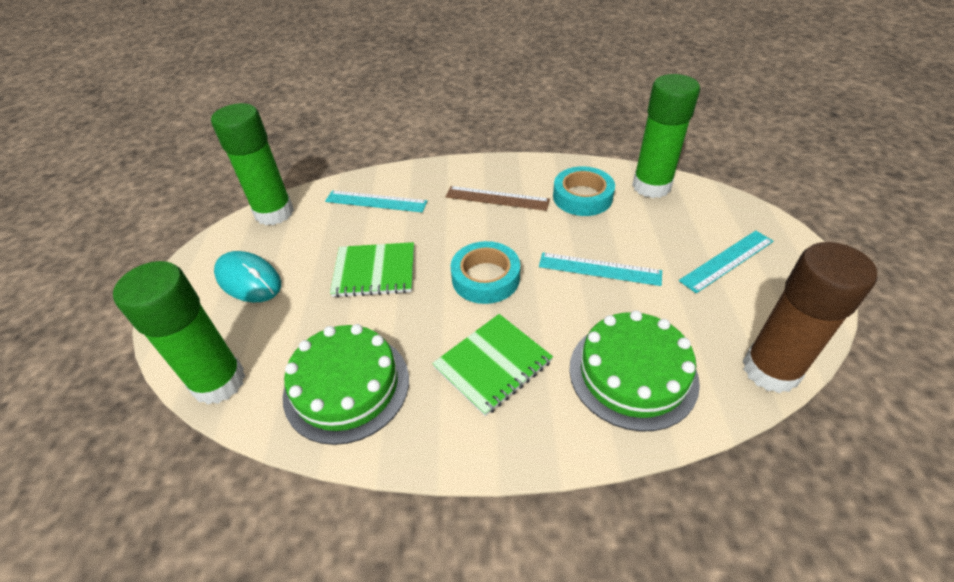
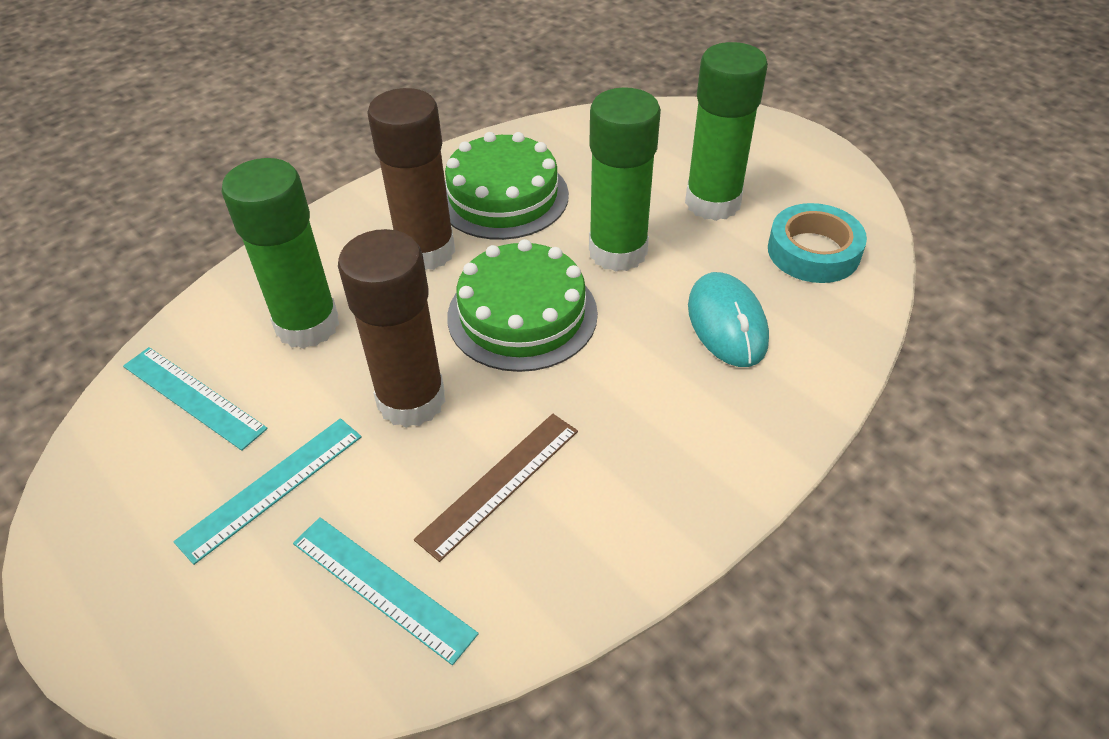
brown glue stick: [743,242,877,393] = 1 -> [338,229,446,428] [367,88,455,270] = 2
green notebook: [330,242,414,298] [432,314,553,416] = 2 -> none = 0
turquoise tape: [450,241,520,304] [553,166,615,216] = 2 -> [768,203,867,283] = 1

